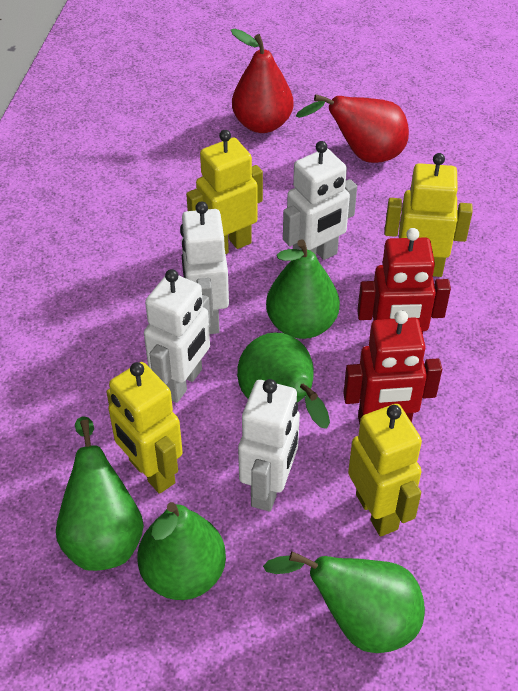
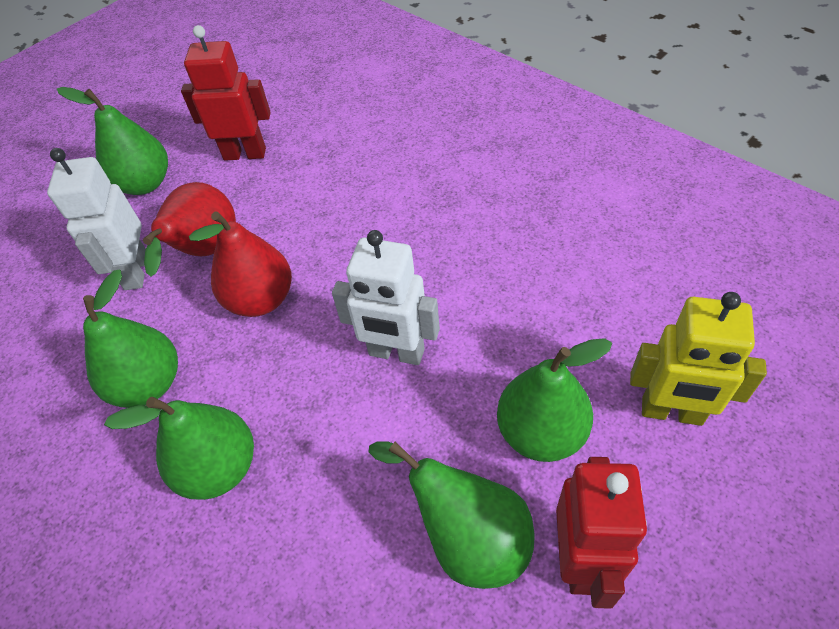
white robot: [144,269,211,403] [180,201,229,334] [238,379,300,511] [283,141,357,260] = 4 -> [47,148,146,290] [332,230,440,365] = 2
yellow robot: [106,362,183,494] [186,130,263,254] [348,404,422,537] [385,153,473,277] = 4 -> [630,292,767,426] = 1

